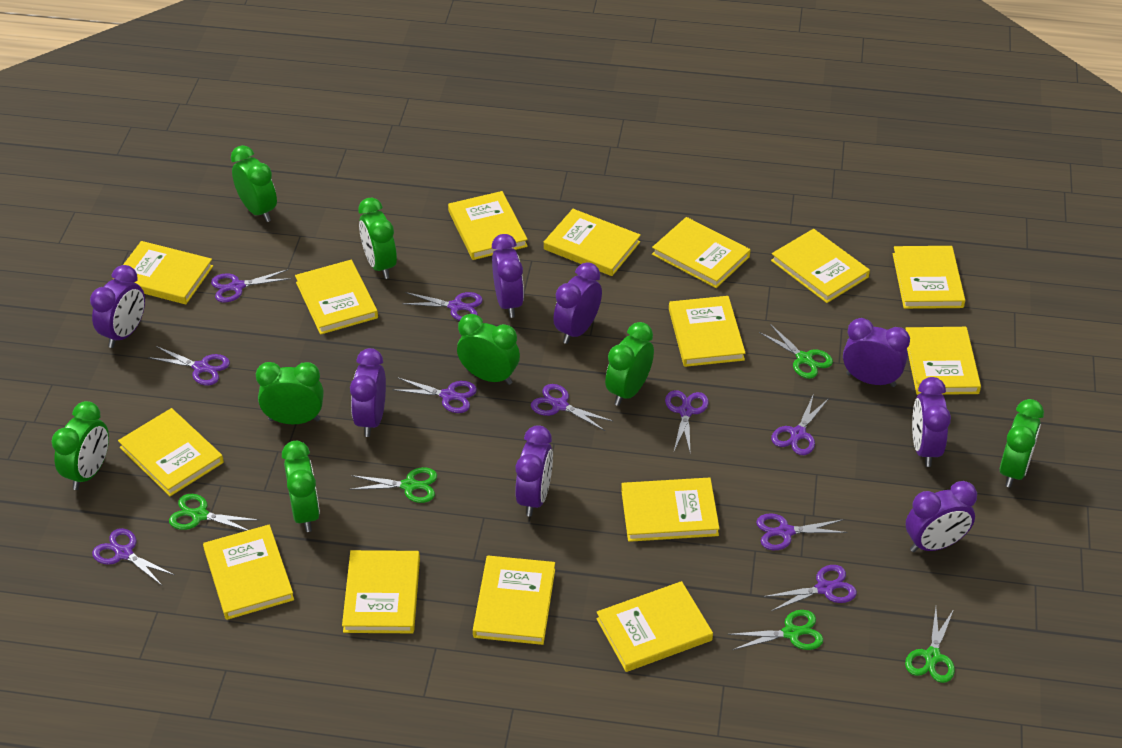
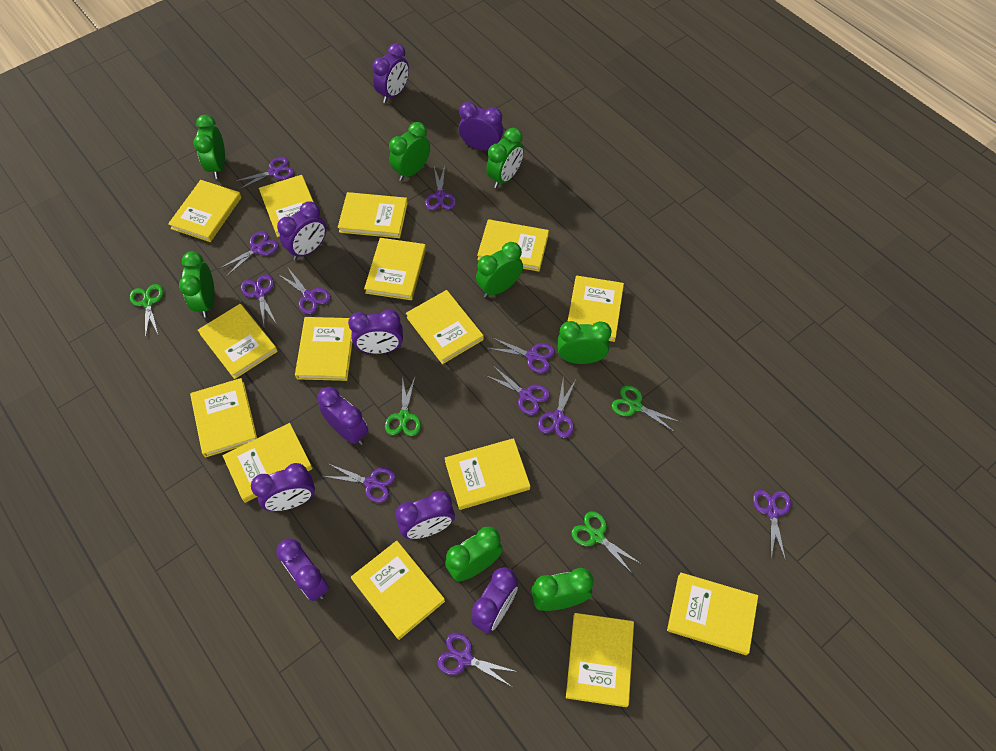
green scissors: [169,494,259,531] [349,467,437,503] [728,610,823,650] [759,324,833,379] [905,607,955,683] = 5 -> [130,284,163,339] [385,375,421,436] [571,511,641,573] [612,385,680,432] = 4
purple clock: [90,265,145,348] [350,348,386,437] [492,234,524,318] [515,425,553,517] [553,262,602,344] [843,318,910,387] [906,481,977,552] [912,377,951,467] = 8 -> [251,463,315,511] [276,538,329,601] [277,202,326,260] [318,387,368,445] [348,310,403,354] [372,43,409,103] [395,491,455,539] [459,102,503,151] [471,567,518,633] = 9
purple scissors: [92,528,175,585] [148,346,230,385] [211,269,291,302] [392,377,477,413] [402,292,483,321] [531,384,614,431] [665,390,709,451] [756,513,847,550] [764,565,857,611] [771,394,829,455] = 10 -> [219,231,279,276] [234,157,294,190] [241,274,276,325] [278,268,330,314] [323,464,396,503] [425,166,456,210] [437,633,518,687] [485,367,550,415] [488,338,555,373] [538,380,576,438] [753,490,791,561] = 11

